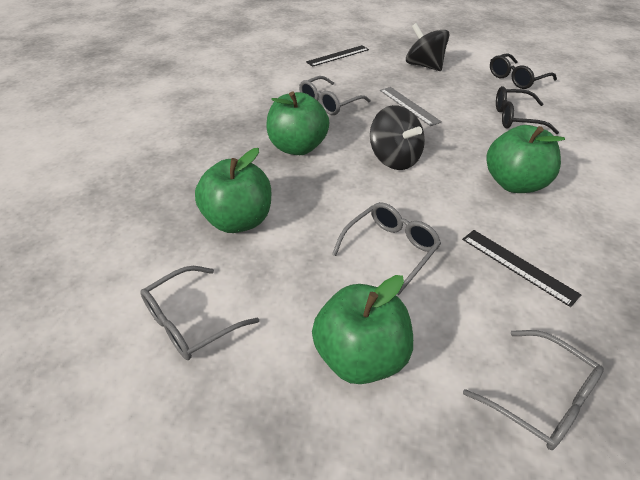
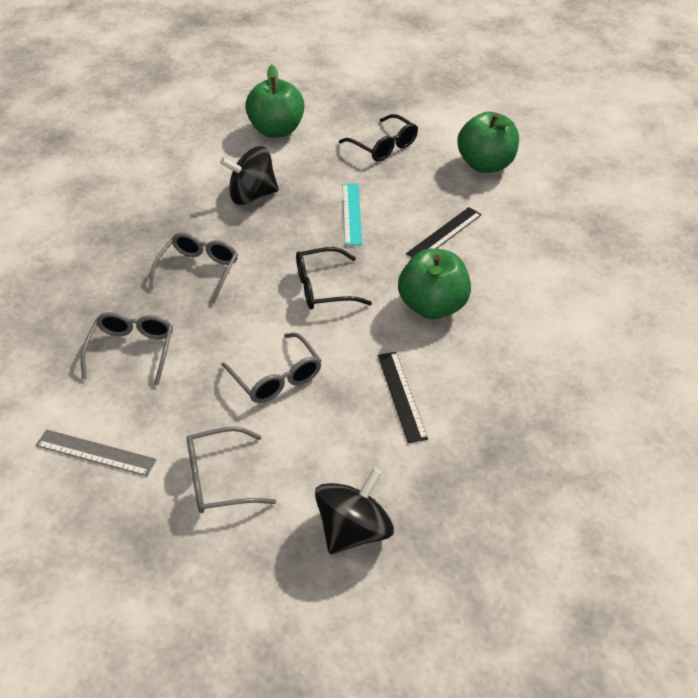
green apple: [195,148,271,233] [266,91,329,155] [312,275,413,384] [486,125,565,193] = 4 -> [245,65,304,138] [398,248,471,319] [457,111,519,173] = 3
turquoise ruler: none = 0 -> [342,183,362,246] = 1

